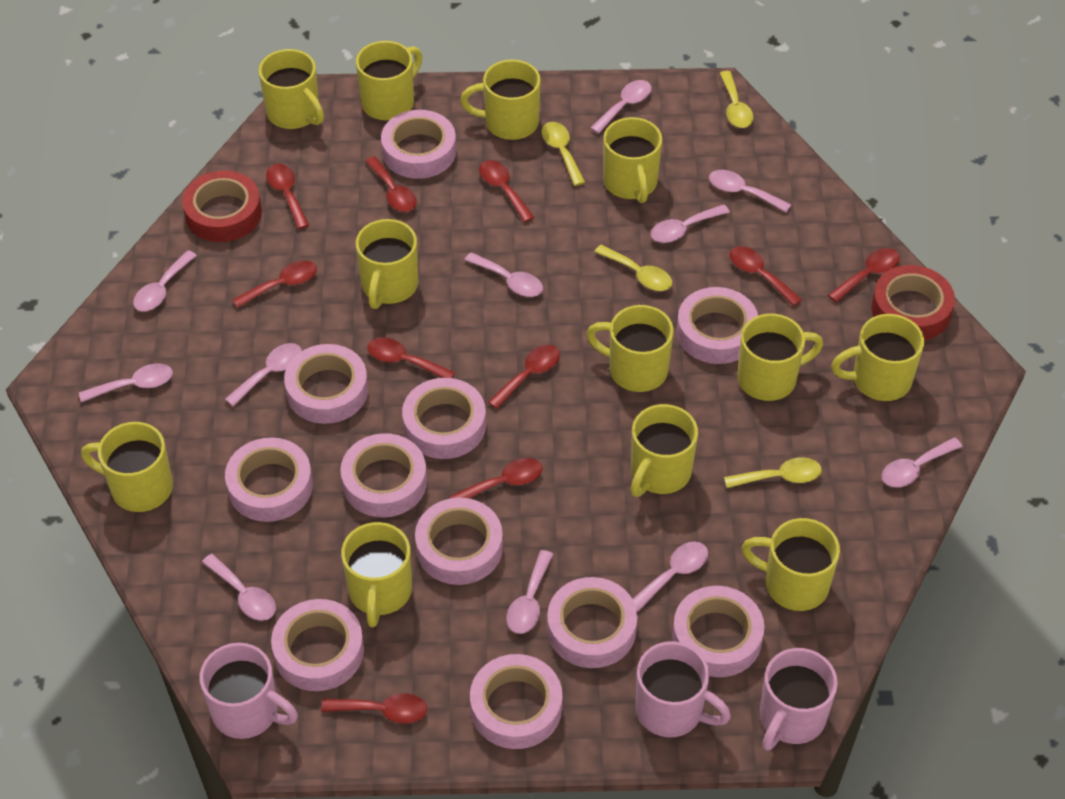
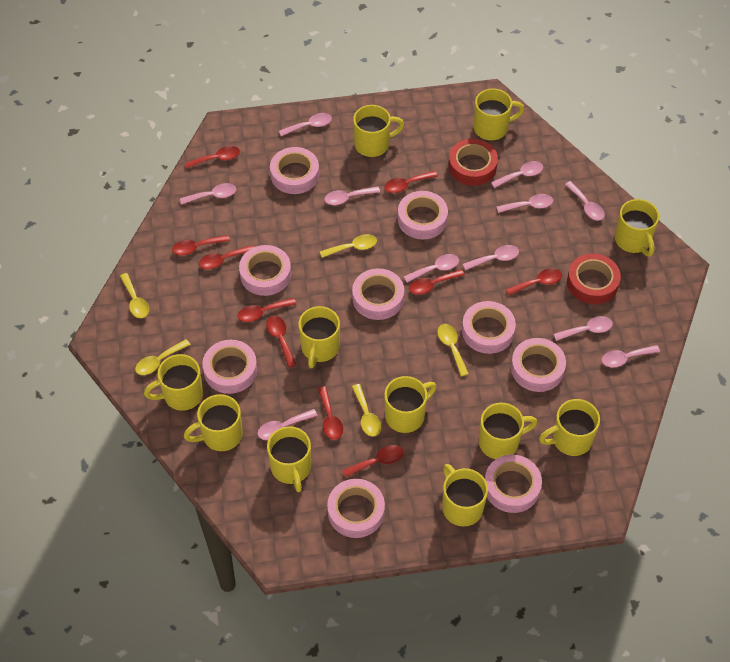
pink mug: [200,643,298,739] [635,641,731,737] [760,648,838,751] = 3 -> none = 0
pink tape: [225,437,313,522] [271,599,364,691] [284,344,368,424] [340,433,427,517] [381,110,456,179] [402,378,486,459] [415,498,503,585] [470,654,562,749] [547,577,638,668] [672,586,764,677] [677,287,758,364] = 11 -> [202,340,257,394] [239,245,291,296] [270,147,319,194] [327,479,385,538] [352,268,404,320] [398,191,448,239] [462,301,516,354] [485,455,542,513] [511,338,566,392] = 9
yellow mug: [81,422,173,512] [259,49,324,129] [341,522,412,628] [356,41,422,120] [356,219,418,309] [460,59,541,140] [586,305,674,392] [603,117,662,203] [631,404,698,497] [737,314,823,401] [741,518,840,611] [831,314,924,401] = 12 -> [144,354,203,411] [184,394,243,451] [267,426,311,492] [298,306,340,368] [353,105,404,157] [384,376,437,433] [442,464,488,527] [473,88,524,140] [479,403,537,459] [539,399,600,456] [615,199,659,256] = 11
yellow spoon: [542,122,585,186] [594,245,672,291] [720,71,754,128] [724,457,822,488] = 4 -> [120,273,149,318] [135,339,191,375] [320,234,377,258] [352,384,381,437] [437,324,469,376] = 5

